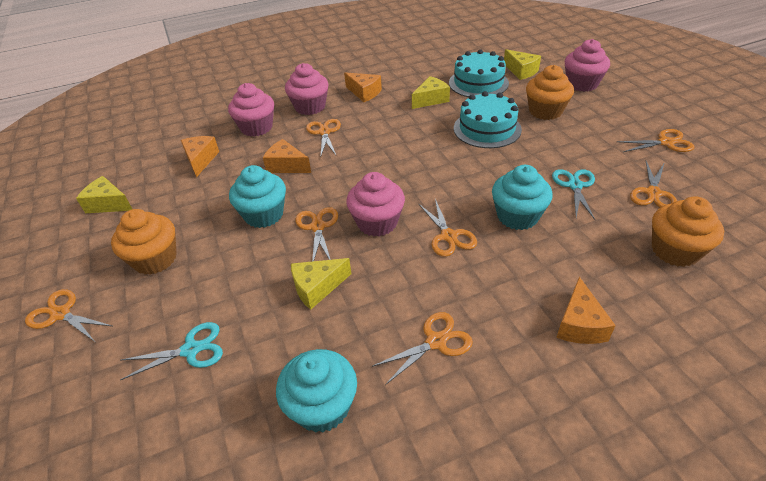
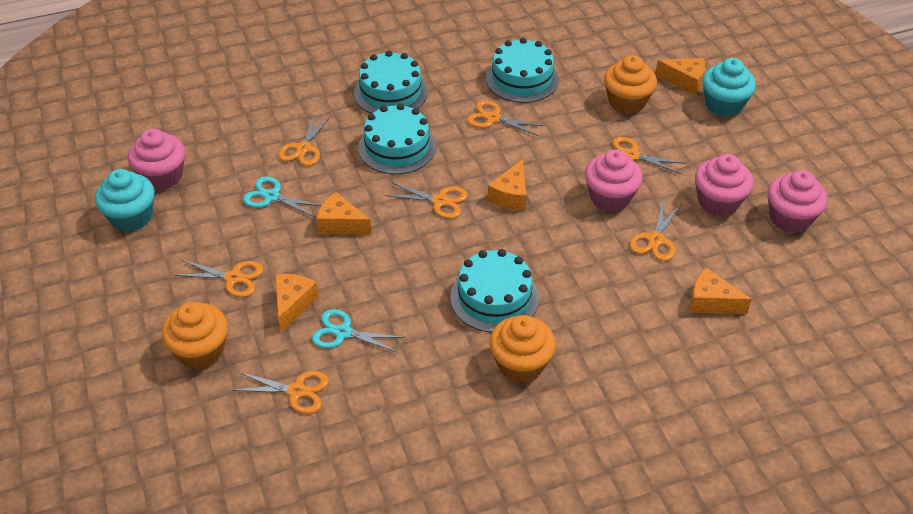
orange cheese: [181,136,219,177] [263,139,311,173] [344,72,382,102] [556,277,616,344] = 4 -> [275,274,319,332] [316,192,372,235] [488,159,526,210] [655,58,705,95] [690,267,752,314] = 5
turquoise cake: [449,49,509,97] [454,91,522,148] = 2 -> [354,51,428,114] [358,104,436,174] [450,249,539,332] [486,38,559,103] = 4
turquoise cupcake: [229,165,286,228] [276,349,357,433] [492,165,553,230] = 3 -> [95,169,155,232] [702,58,756,117] = 2
yellow cheese: [76,176,132,213] [291,258,351,310] [412,76,450,109] [504,49,541,80] = 4 -> none = 0

